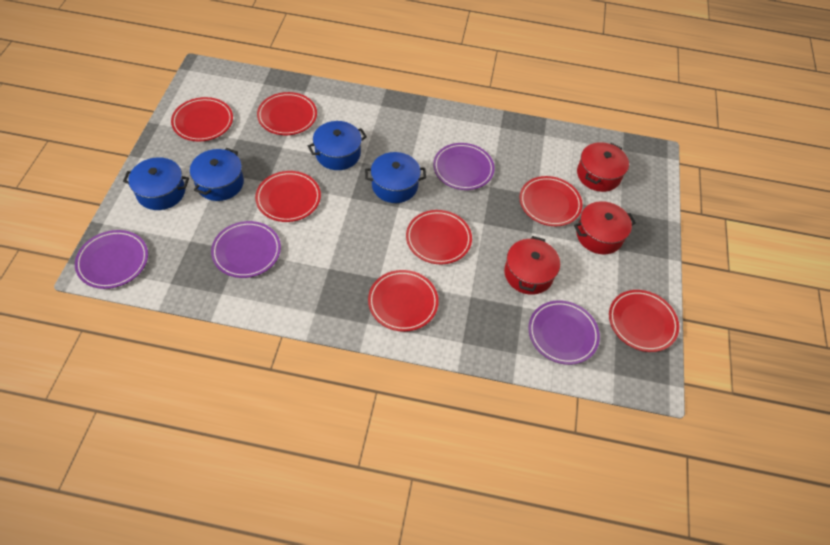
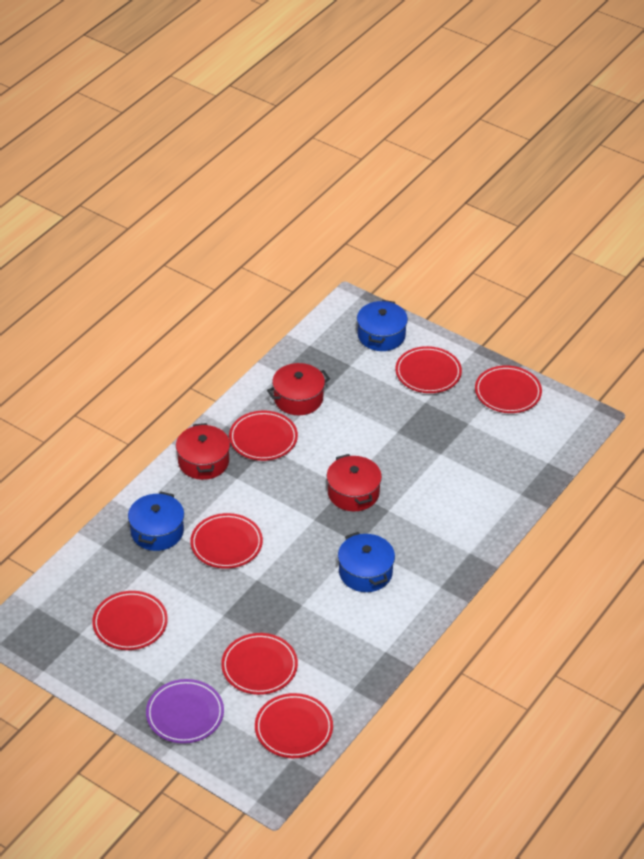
blue pot: [123,157,189,210] [190,148,244,201] [308,121,367,170] [365,152,426,203] = 4 -> [128,492,184,551] [338,532,395,592] [357,300,408,351] = 3
purple plate: [75,230,148,289] [211,221,281,278] [433,143,495,190] [528,300,600,365] = 4 -> [146,679,224,744] = 1

